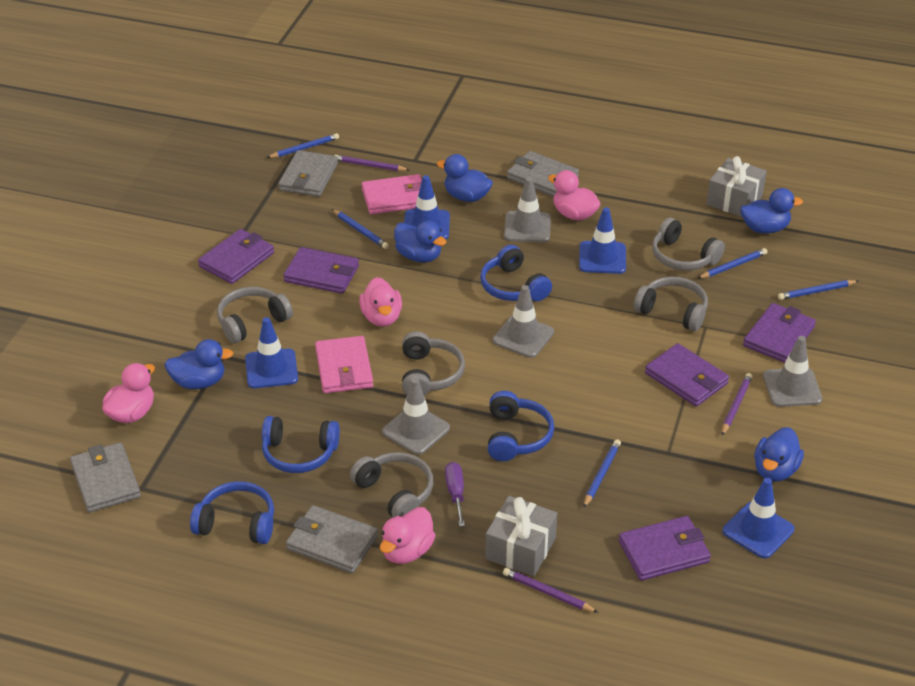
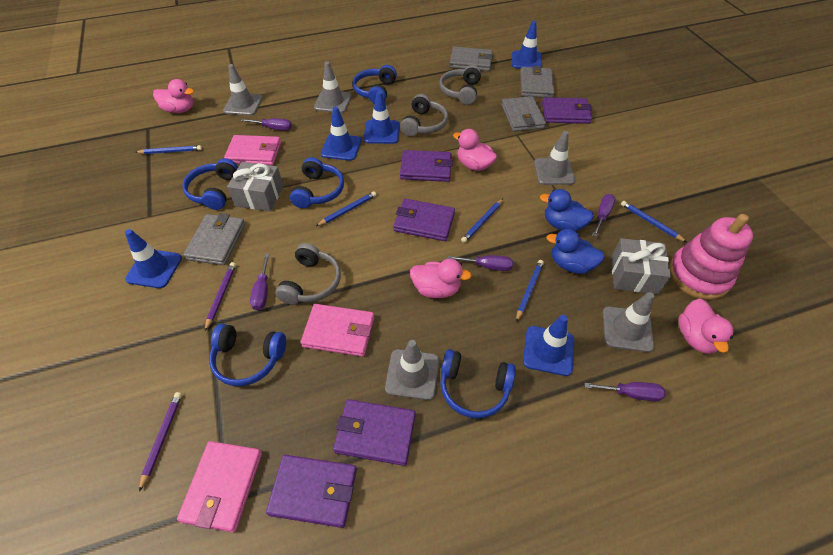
blue duck: [164,339,234,389] [394,221,446,263] [437,154,493,202] [741,188,803,233] [754,427,804,482] = 5 -> [540,189,594,231] [546,229,605,274] = 2
blue headphones: [190,481,274,544] [262,416,340,473] [480,245,552,301] [488,391,554,461] = 4 -> [182,158,238,210] [209,324,286,386] [290,157,344,208] [352,65,397,104] [440,349,516,419] = 5
blue traffic cone: [245,317,298,388] [404,175,450,239] [579,207,626,274] [723,478,795,558] = 4 -> [125,229,182,288] [321,106,361,161] [364,91,399,144] [512,21,542,69] [523,315,574,376] = 5
grey headphones: [217,287,293,343] [350,452,434,517] [402,331,465,396] [634,277,708,331] [652,218,725,271] = 5 -> [275,243,341,305] [400,94,448,137] [439,65,481,105] = 3
grey traffic cone: [382,378,450,455] [493,285,554,358] [504,177,551,242] [763,336,822,407] = 4 -> [223,64,263,116] [314,61,352,113] [385,340,439,400] [534,131,575,185] [603,292,654,352] = 5
pink stacking toy: none = 0 -> [669,214,753,300] = 1
pink wallet: [315,336,373,393] [362,174,422,214] = 2 -> [177,441,262,532] [224,135,281,165] [301,304,374,357] = 3
purple pencil: [334,155,409,171] [503,568,598,613] [722,373,752,435] = 3 -> [139,392,182,492] [205,262,236,331] = 2
purple screwdriver: [445,462,465,527] = 1 -> [241,118,292,131] [250,254,269,310] [448,255,513,271] [584,382,666,401] [592,194,616,237] = 5

